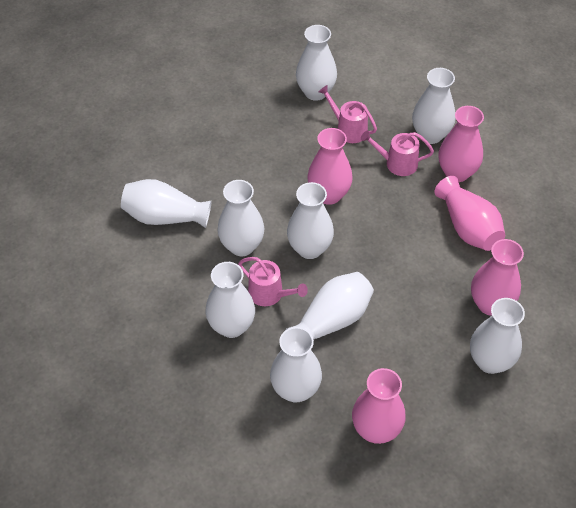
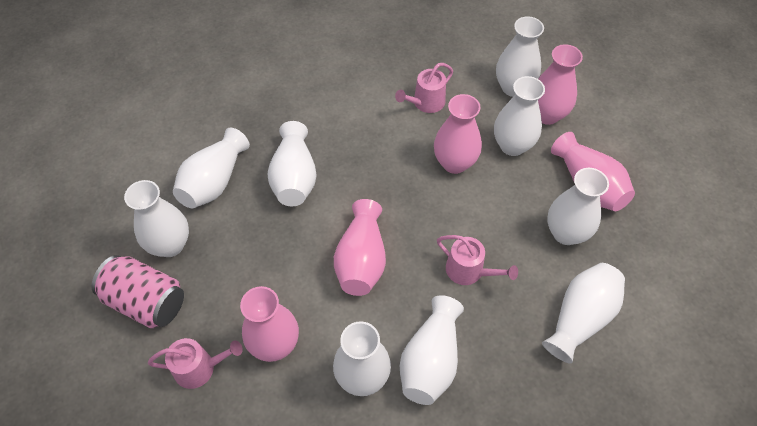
pink can: none = 0 -> [91,255,184,328] = 1

